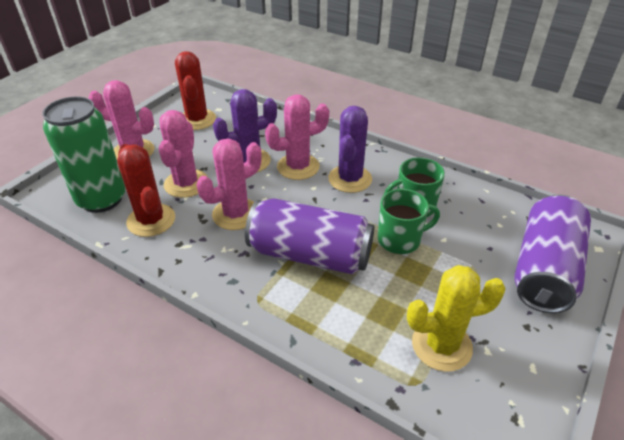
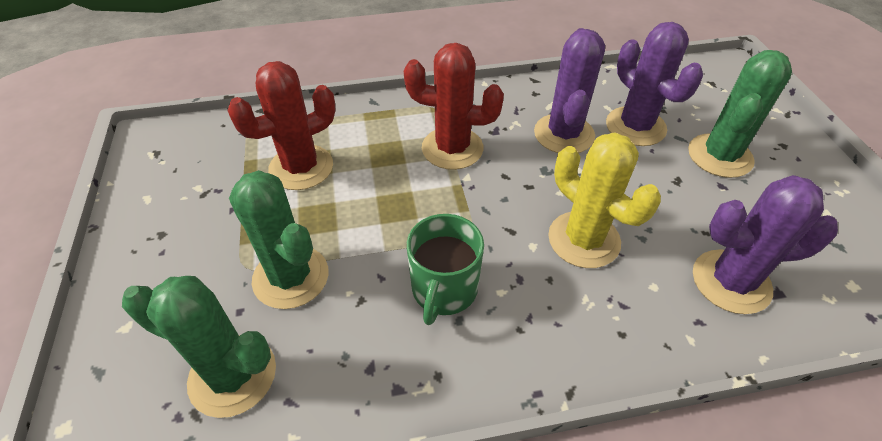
green cactus: none = 0 -> [122,276,276,418] [229,170,329,309] [688,50,792,178] = 3
green can: [42,96,126,213] = 1 -> none = 0
green mug: [378,189,440,254] [383,157,445,217] = 2 -> [407,214,484,325] = 1
pink cactus: [89,80,154,159] [159,110,208,198] [197,138,262,230] [265,94,329,180] = 4 -> none = 0
purple cactus: [213,89,277,173] [328,106,372,193] = 2 -> [534,28,605,153] [606,22,703,146] [693,175,838,314] = 3
purple can: [245,198,374,275] [514,194,591,313] = 2 -> none = 0

